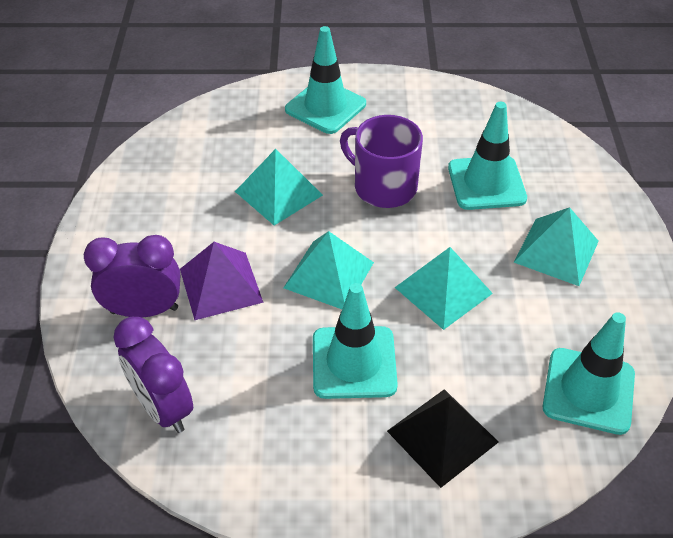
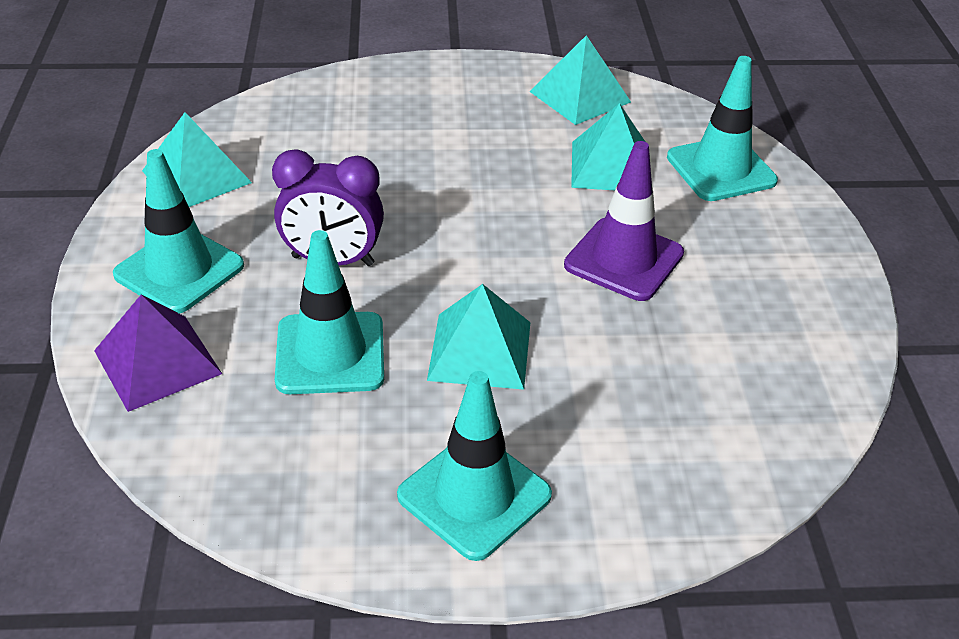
black pyramid: [387,389,499,488] = 1 -> none = 0
purple clock: [84,235,180,317] [113,317,193,433] = 2 -> [272,149,384,266] = 1
purple mug: [340,115,423,208] = 1 -> none = 0
purple traffic cone: none = 0 -> [564,141,684,301] = 1

